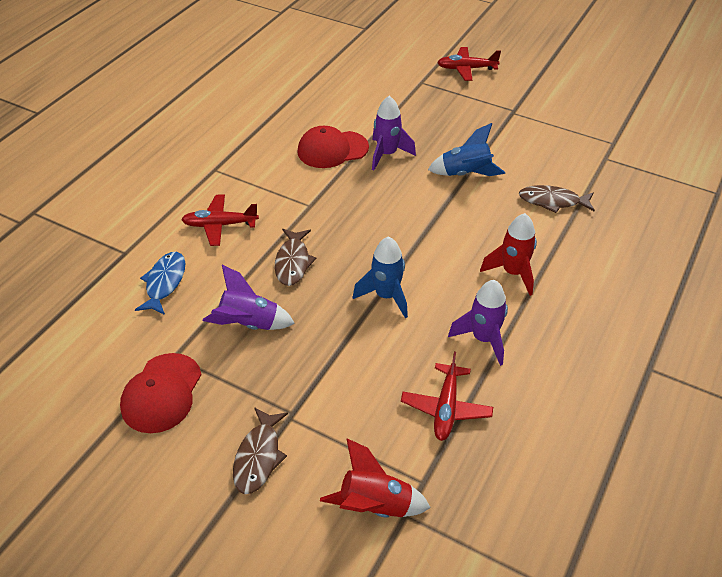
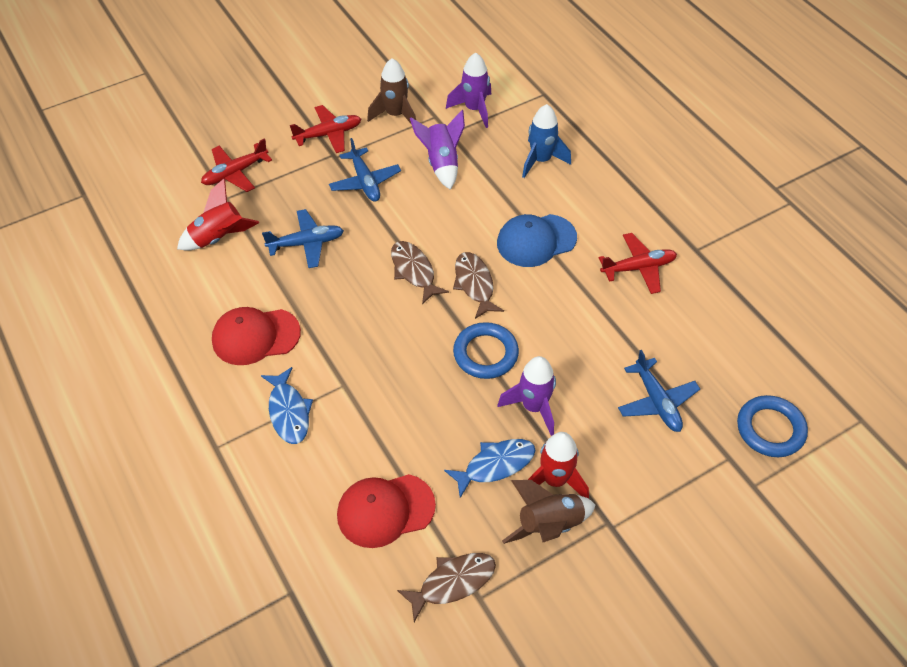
blue cap: none = 0 -> [497,214,577,267] = 1
blue fish: [135,252,185,315] = 1 -> [261,367,313,444] [444,439,536,498] = 2
blue plane: none = 0 -> [262,209,344,268] [329,138,401,202] [618,350,700,432] = 3
blue ring: none = 0 -> [453,322,519,379] [737,395,808,457] = 2
blue rocket: [353,236,408,318] [428,123,505,176] = 2 -> [522,104,571,178] = 1
brown rocket: none = 0 -> [367,58,416,125] [502,480,596,544] = 2

